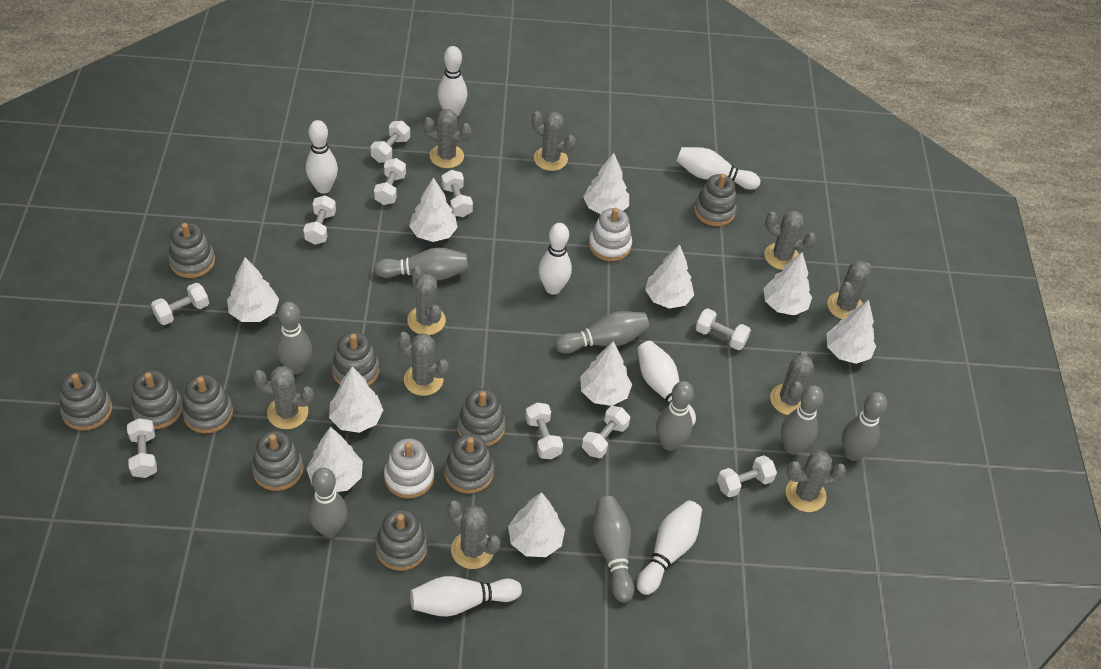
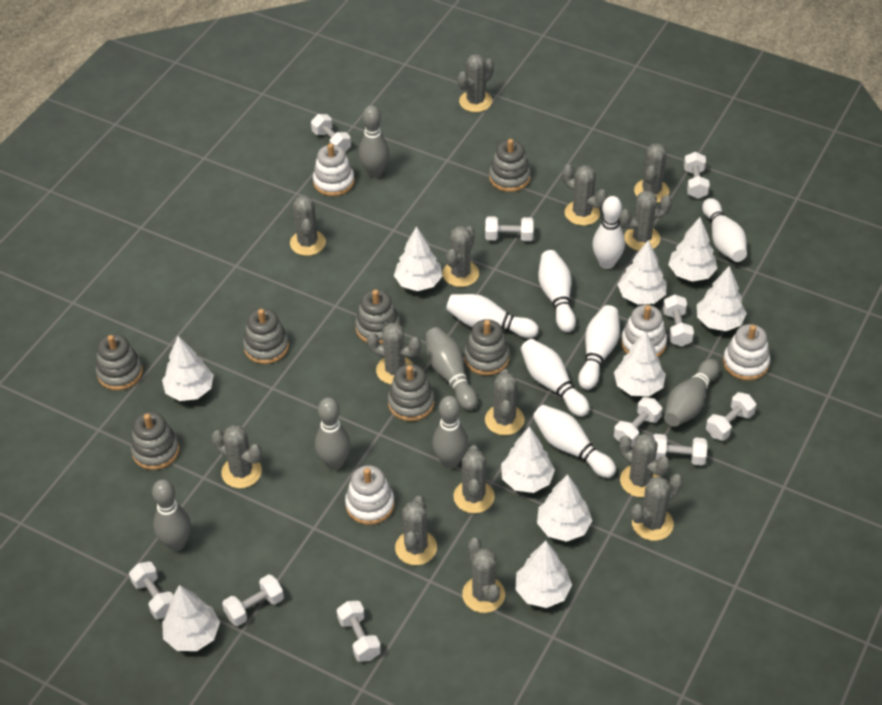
grey bowling pin: [276,302,312,374] [308,468,347,537] [374,247,468,280] [555,311,649,354] [593,496,634,603] [656,381,694,451] [781,386,824,455] [842,392,887,461] = 8 -> [152,479,191,551] [315,398,351,470] [359,106,389,178] [425,327,478,410] [432,396,468,468] [664,359,720,427] = 6
grey cactus: [253,366,314,429] [398,332,449,396] [407,266,446,335] [423,109,471,168] [448,501,500,569] [532,111,576,171] [764,211,816,270] [770,352,814,415] [786,450,846,512] [827,261,872,319] = 10 -> [211,425,262,488] [290,195,326,256] [367,323,421,385] [395,496,437,565] [443,226,479,287] [453,445,494,513] [458,54,494,112] [462,538,505,613] [485,369,524,435] [562,165,607,226] [619,191,672,251] [619,433,670,497] [631,474,683,541] [634,143,669,203] = 14
grey stacking toy: [60,371,112,431] [131,370,183,429] [168,223,215,278] [182,374,233,433] [252,431,303,491] [331,332,380,386] [375,509,428,571] [444,434,494,493] [457,389,506,446] [694,174,737,226] = 10 -> [96,334,143,390] [131,412,180,470] [243,308,289,364] [355,289,400,344] [388,364,434,421] [464,319,510,375] [489,139,531,192] = 7
white stacking toy: [384,438,434,498] [589,208,632,261] = 2 -> [313,143,355,196] [345,465,394,525] [621,305,667,357] [723,324,770,381] = 4

